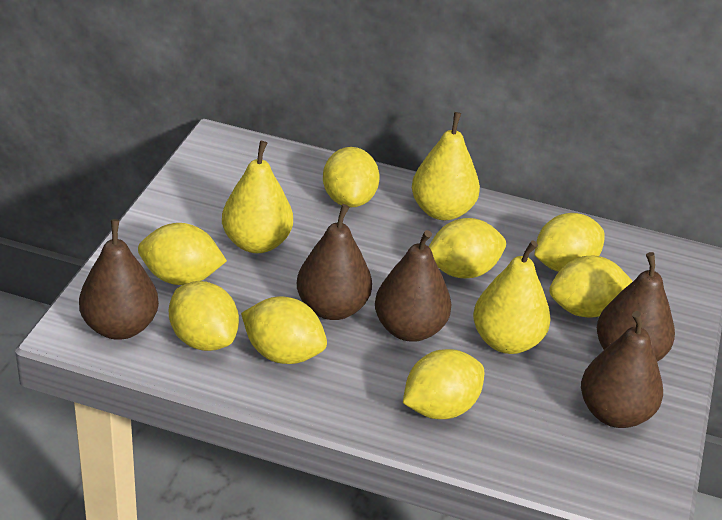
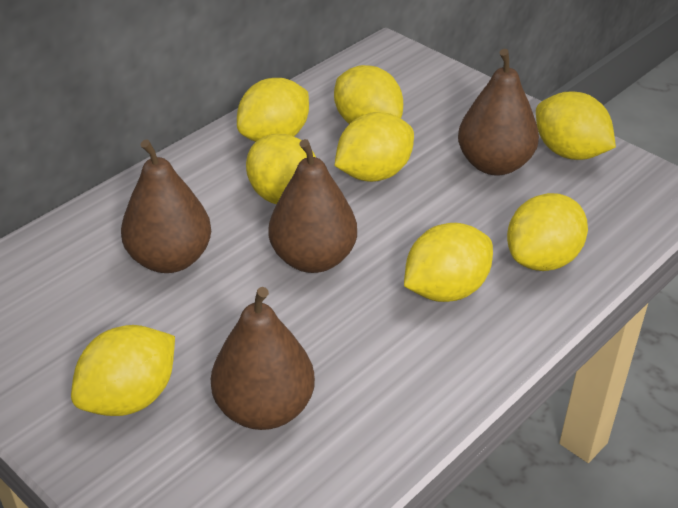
brown pear: [79,219,159,340] [297,204,372,320] [375,230,451,342] [581,311,663,428] [597,252,675,362] = 5 -> [121,139,211,273] [211,287,315,430] [269,139,357,273] [458,49,539,175] = 4
yellow pear: [222,141,293,253] [412,112,480,220] [473,241,551,354] = 3 -> none = 0

